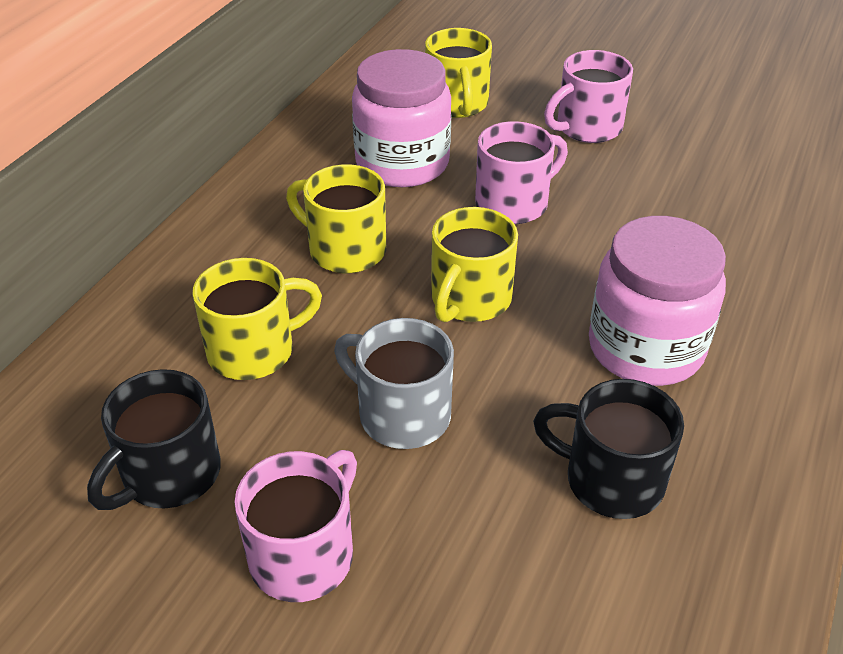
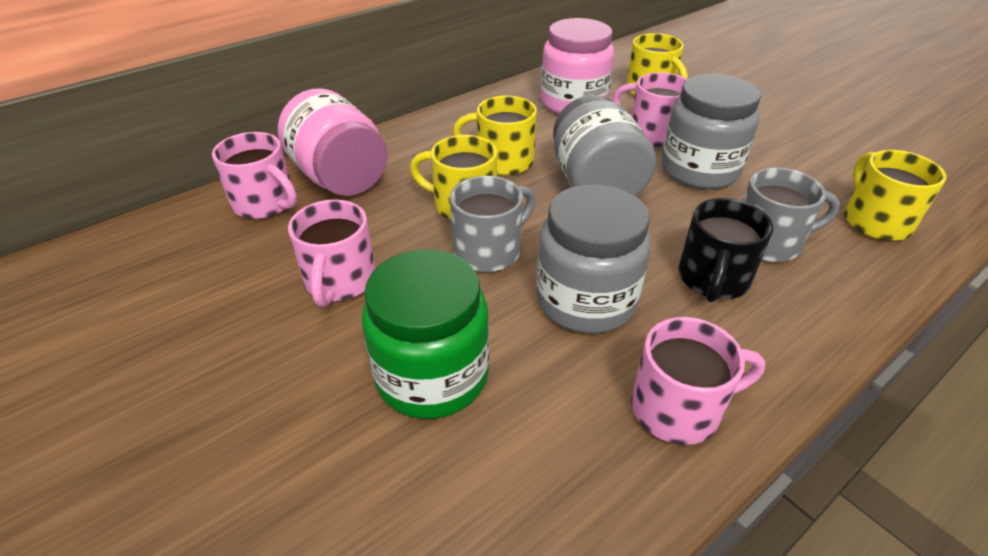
black mug: [87,369,221,510] [533,379,684,519] = 2 -> [678,198,773,302] = 1
green jar: none = 0 -> [362,249,489,419] = 1
grey jar: none = 0 -> [536,184,651,333] [553,95,656,196] [662,73,761,189] = 3
grey mug: [334,318,454,449] = 1 -> [450,175,536,272] [743,167,840,262] = 2
pink mug: [234,450,357,602] [475,121,568,224] [544,50,633,143] = 3 -> [212,132,297,219] [288,199,376,307] [612,72,687,147] [631,317,766,445] = 4

